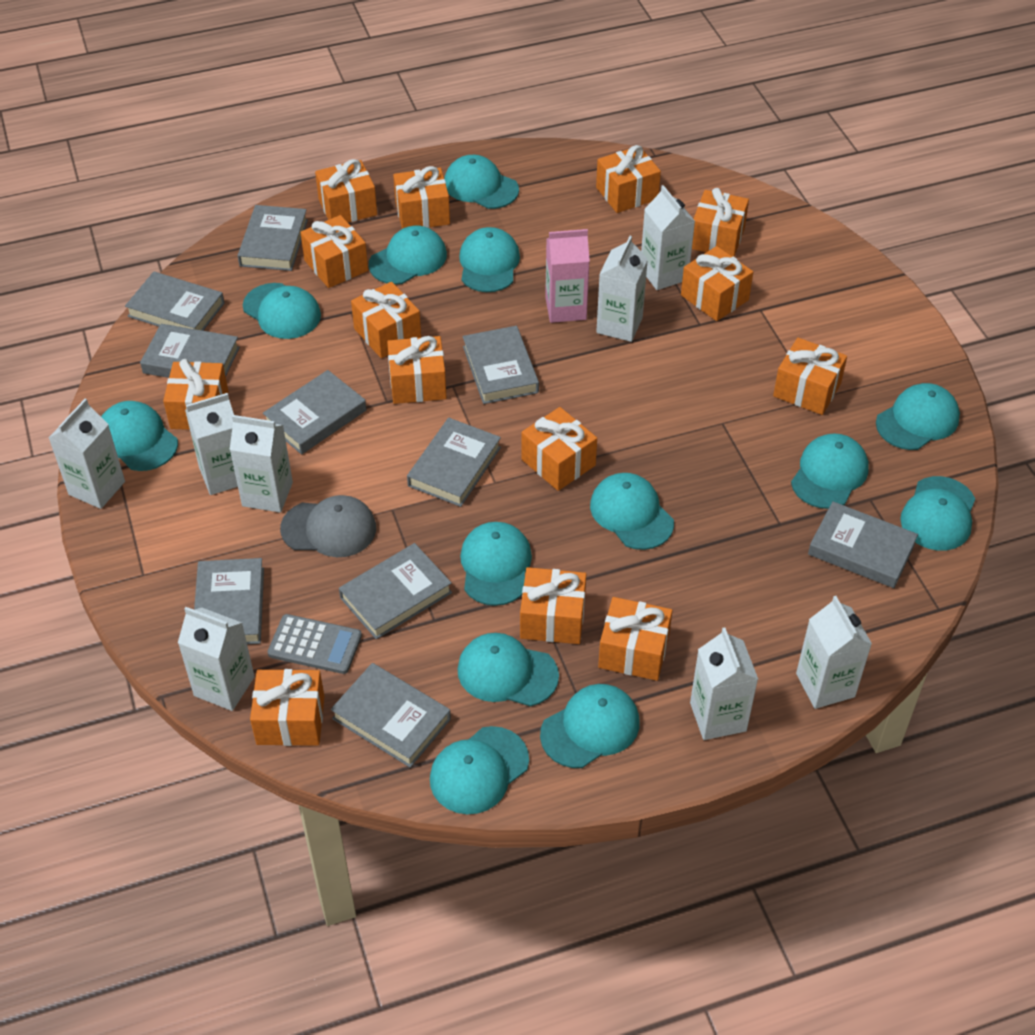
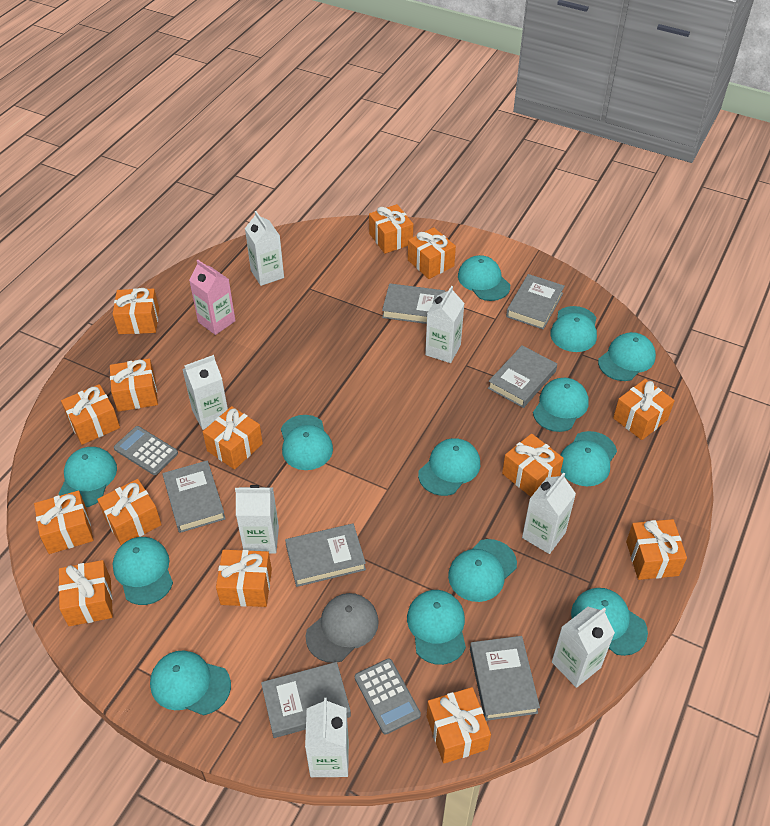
grey book: [125,271,225,331] [140,324,240,378] [194,558,264,644] [238,205,308,271] [263,370,366,454] [331,663,451,768] [339,543,452,639] [407,418,501,507] [463,326,539,404] [808,502,918,588] = 10 -> [162,460,226,533] [261,662,351,738] [285,523,366,587] [382,283,446,324] [470,636,540,721] [488,345,557,408] [506,274,565,329] = 7
grey calculator: [268,614,362,674] = 1 -> [114,426,178,475] [355,658,421,735] = 2
white carton: [49,399,125,509] [178,607,255,711] [185,393,238,495] [230,415,293,513] [596,236,648,342] [641,185,695,290] [690,627,758,740] [796,596,872,709] = 8 -> [182,355,228,430] [235,485,279,554] [245,211,284,286] [305,698,349,777] [425,286,465,363] [522,472,576,554] [552,607,615,688] = 7

